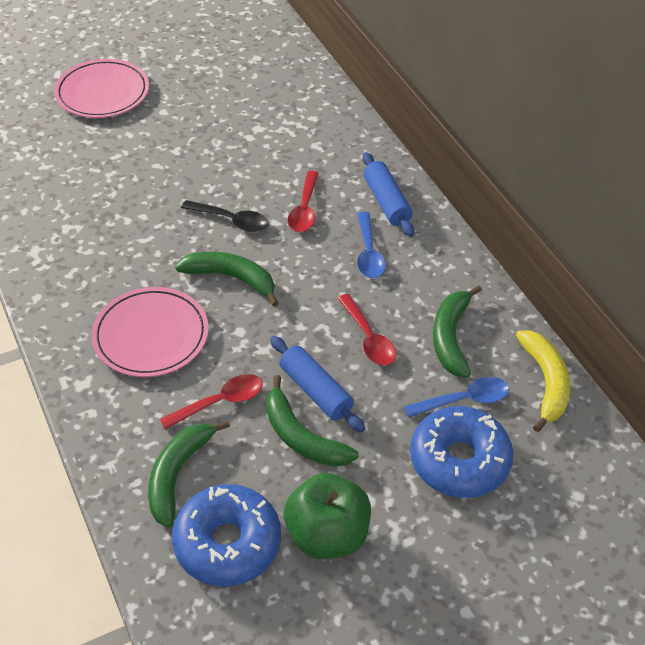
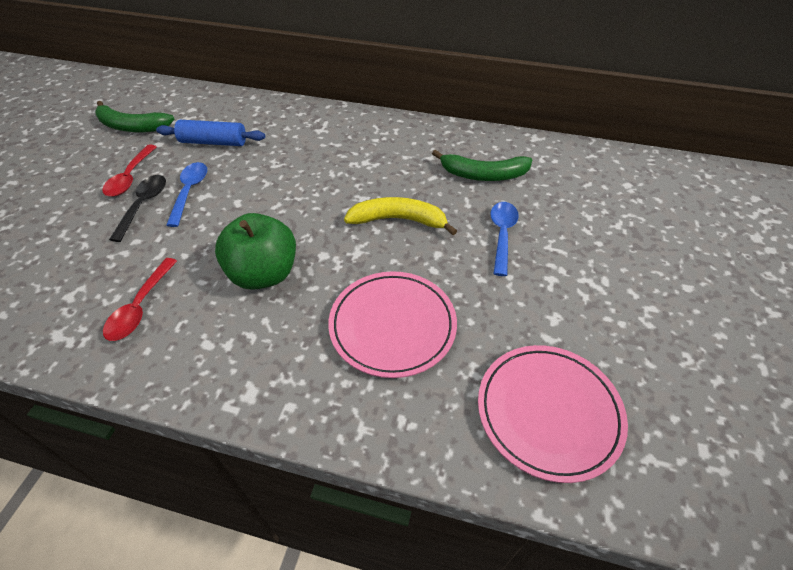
blue donut: [172,484,281,587] [410,406,513,498] = 2 -> none = 0
blue rolling pin: [270,336,365,432] [362,152,414,237] = 2 -> [156,120,265,146] = 1
green banana: [148,420,230,527] [175,252,279,307] [266,375,359,467] [433,285,482,378] = 4 -> [95,101,175,133] [432,150,532,181] = 2
red spoon: [160,374,263,430] [288,171,319,232] [338,294,396,366] = 3 -> [102,145,157,197] [103,258,177,341] = 2

